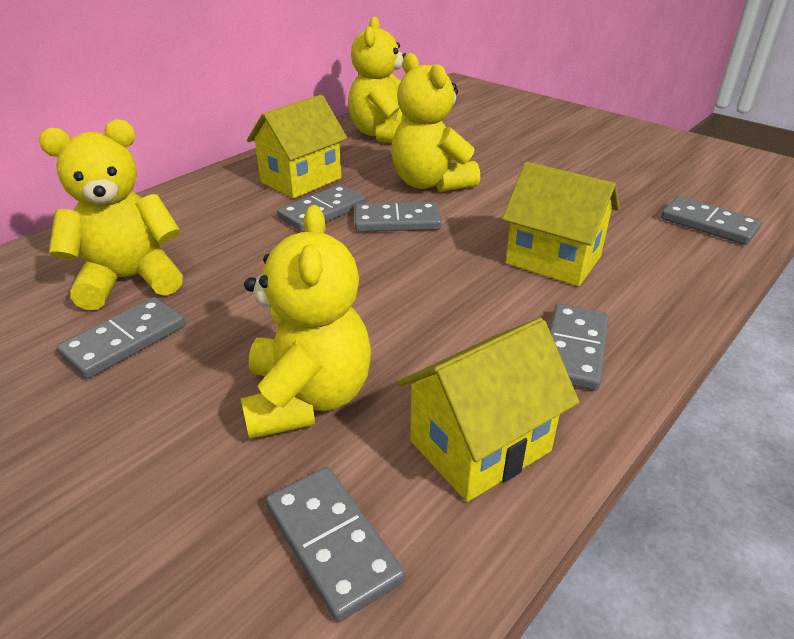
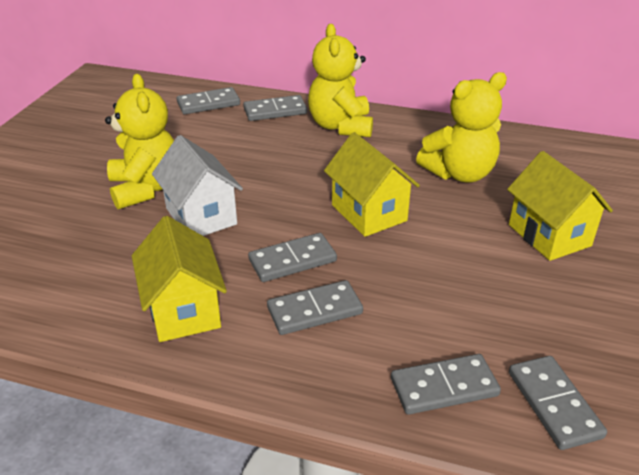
white house: none = 0 -> [152,135,243,236] = 1
yellow teddy bear: [39,119,183,310] [241,205,371,439] [348,17,407,143] [391,53,480,192] = 4 -> [105,74,174,209] [308,24,373,137] [416,72,507,182] = 3

